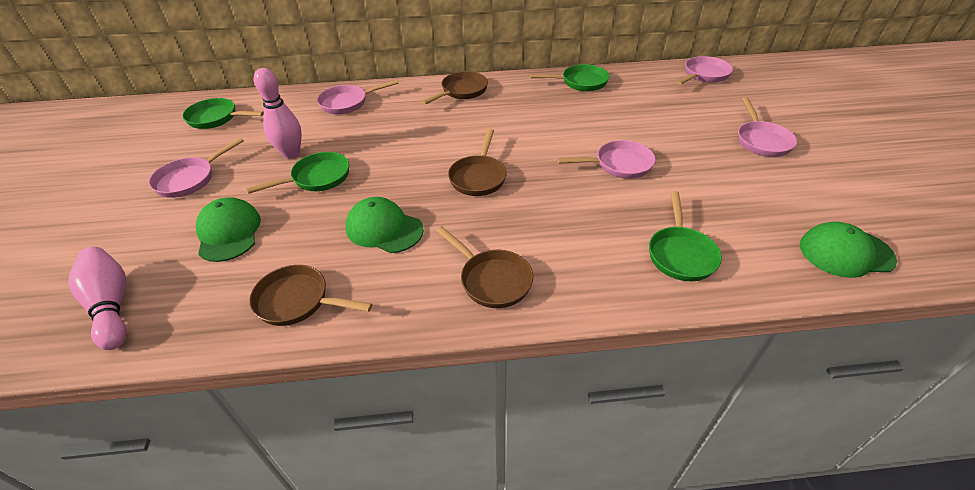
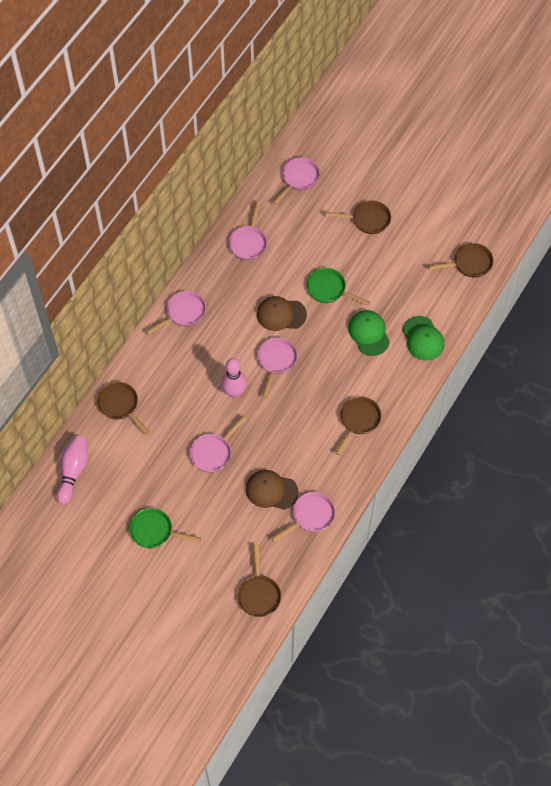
brown cap: none = 0 -> [246,470,298,510] [257,296,307,331] = 2
brown pan: [249,265,372,326] [421,71,488,105] [436,226,533,308] [448,129,507,196] = 4 -> [97,382,150,436] [238,544,281,617] [325,200,391,234] [335,396,381,456] [428,243,493,278] = 5
green cap: [196,197,261,262] [346,197,424,253] [800,222,897,278] = 3 -> [348,310,390,356] [402,316,444,361] = 2
green pan: [182,98,264,129] [246,152,349,194] [530,64,609,91] [649,191,722,281] = 4 -> [129,508,201,548] [307,268,370,306] = 2
pink pan: [149,137,244,198] [317,80,399,114] [557,140,656,179] [676,56,733,85] [738,97,797,157] = 5 -> [146,291,206,335] [190,416,246,472] [229,201,267,260] [258,337,298,398] [271,492,335,542] [273,157,320,205] = 6

